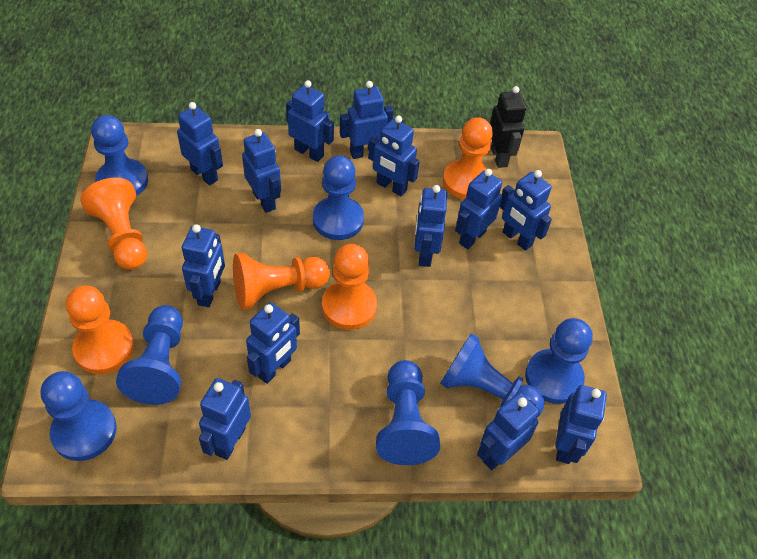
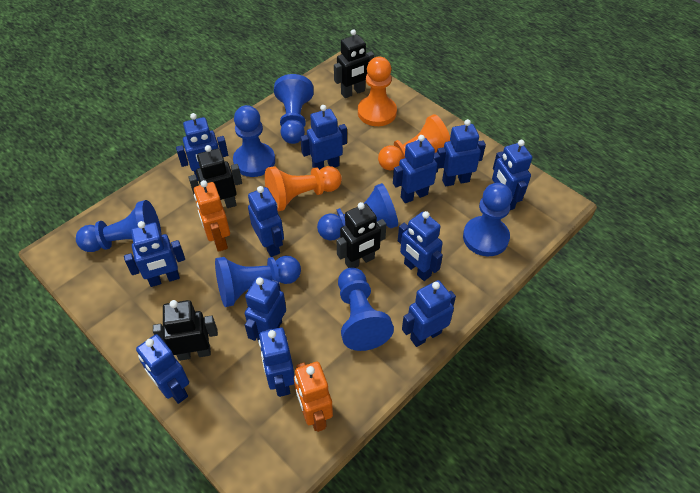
black robot: [490,86,526,168] = 1 -> [153,300,218,361] [189,145,242,208] [334,29,374,98] [337,202,386,268] = 4
blue robot: [177,102,223,185] [182,224,225,308] [199,378,251,460] [242,129,281,213] [246,302,300,384] [286,80,334,162] [340,81,394,159] [368,116,420,196] [414,185,447,267] [455,169,502,249] [477,393,539,470] [500,170,552,251] [555,385,607,464] = 13 -> [124,221,185,287] [136,334,189,404] [176,113,228,181] [245,276,286,343] [248,186,284,257] [259,327,294,397] [300,105,347,170] [393,135,440,203] [398,211,443,281] [402,280,456,347] [437,119,486,187] [492,140,532,210] = 12
orange pawn: [66,286,134,374] [80,178,147,270] [233,253,330,310] [322,244,377,330] [443,117,493,200] = 5 -> [265,166,342,212] [358,57,397,126] [378,114,450,171] = 3
orange robot: none = 0 -> [194,180,230,252] [294,361,333,432] = 2

